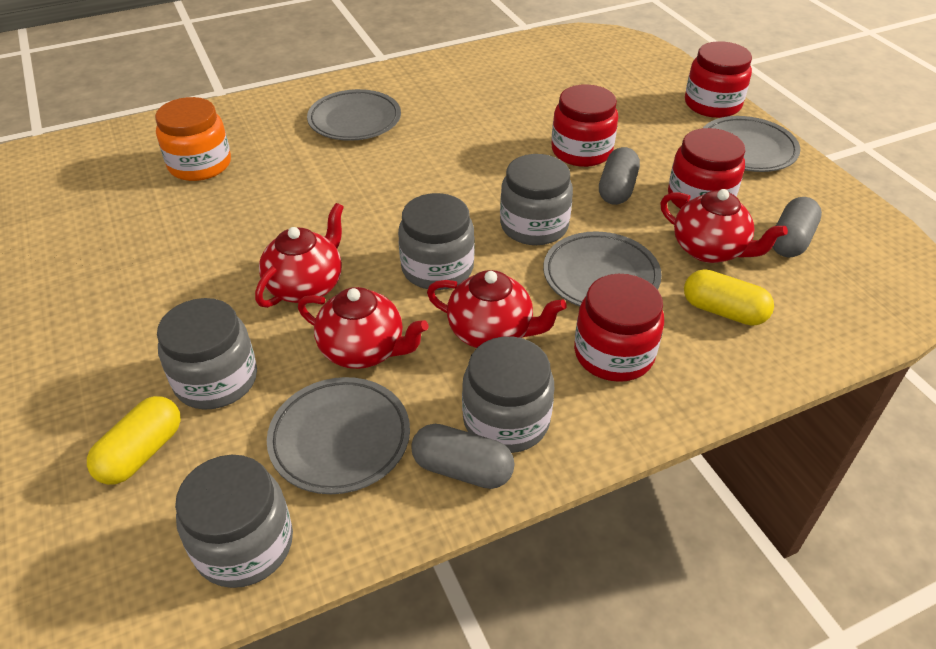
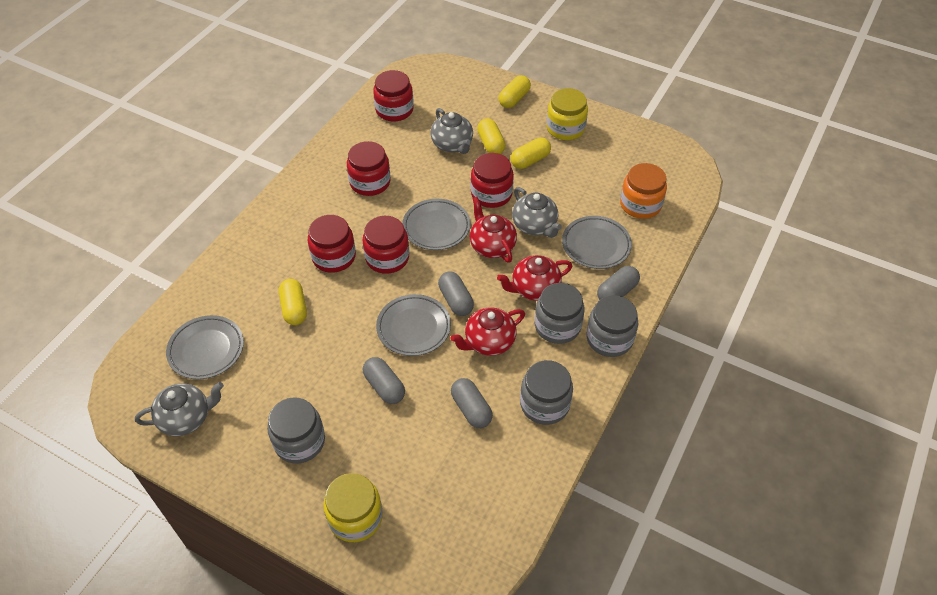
grey capsule: [411,424,515,489] [599,147,640,205] [773,197,822,257] = 3 -> [363,357,405,404] [438,272,474,316] [451,378,493,428] [597,266,640,300] = 4
grey jar: [157,298,257,410] [175,455,293,588] [398,193,475,290] [462,336,554,453] [500,154,573,245] = 5 -> [267,397,325,463] [520,360,573,425] [535,283,585,344] [586,295,638,357] = 4
grey teapot: none = 0 -> [135,382,224,436] [430,108,473,154] [512,187,562,238] = 3
red jar: [551,84,618,167] [574,274,664,382] [668,128,745,209] [685,41,752,118] = 4 -> [308,215,356,273] [347,141,391,196] [362,216,409,274] [373,70,414,121] [471,153,514,208] = 5
red teapot: [255,203,344,308] [298,287,428,369] [427,270,567,348] [660,189,788,263] = 4 -> [450,307,525,356] [470,197,517,263] [497,255,572,301] = 3
yellow capsule: [87,396,181,485] [684,269,774,326] = 2 -> [279,279,307,325] [477,118,505,154] [499,75,531,108] [511,137,551,169] = 4
yellow jar: none = 0 -> [323,473,383,542] [546,88,588,140] = 2

